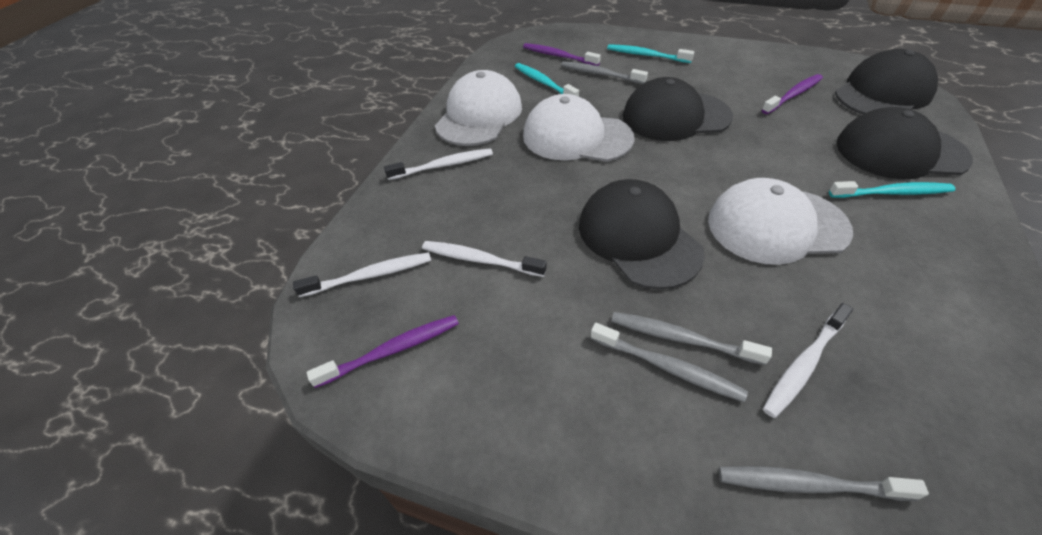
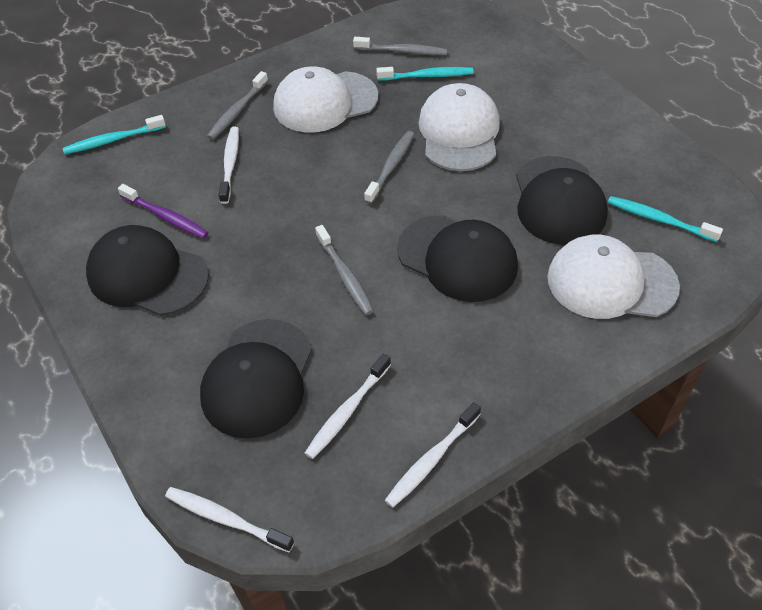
purple toothbrush: [307,315,459,388] [523,43,601,66] [762,74,823,114] = 3 -> [118,184,209,239] = 1

